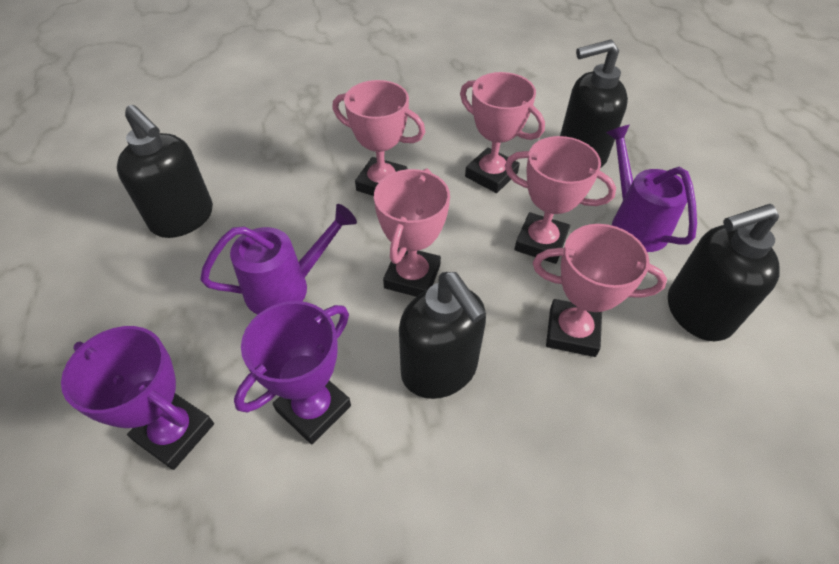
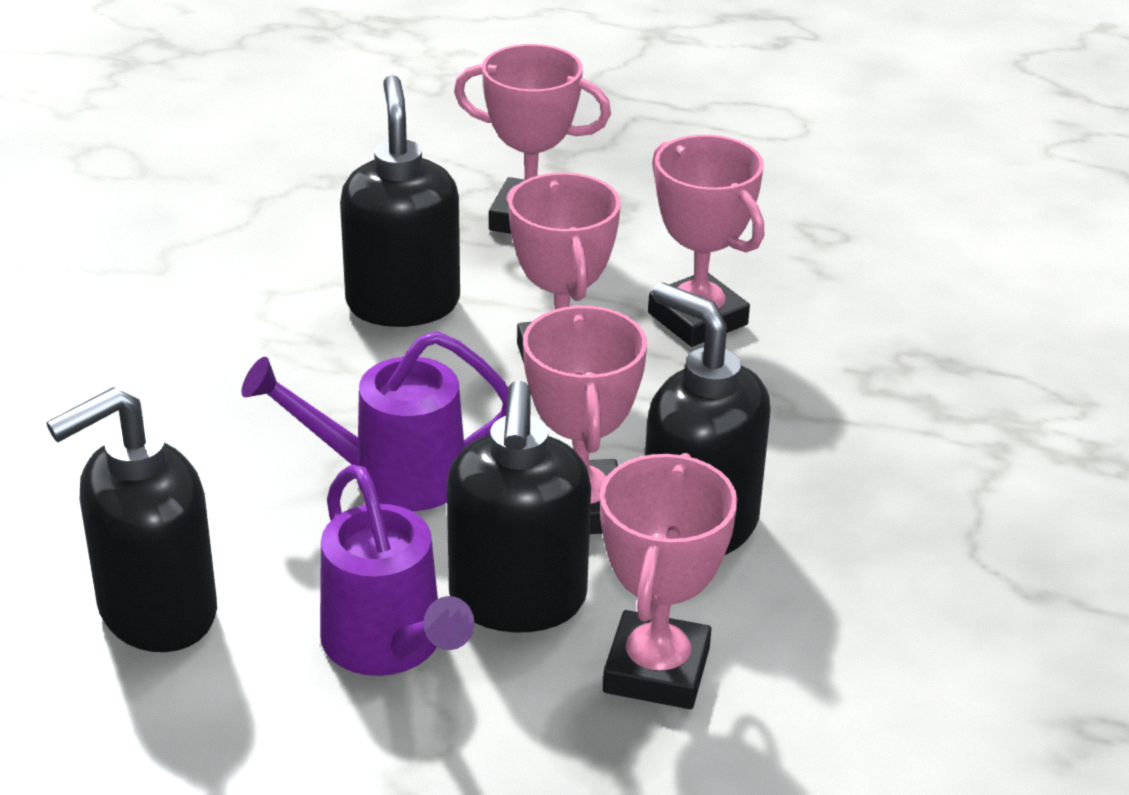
purple trophy: [61,326,214,470] [234,301,351,444] = 2 -> none = 0

